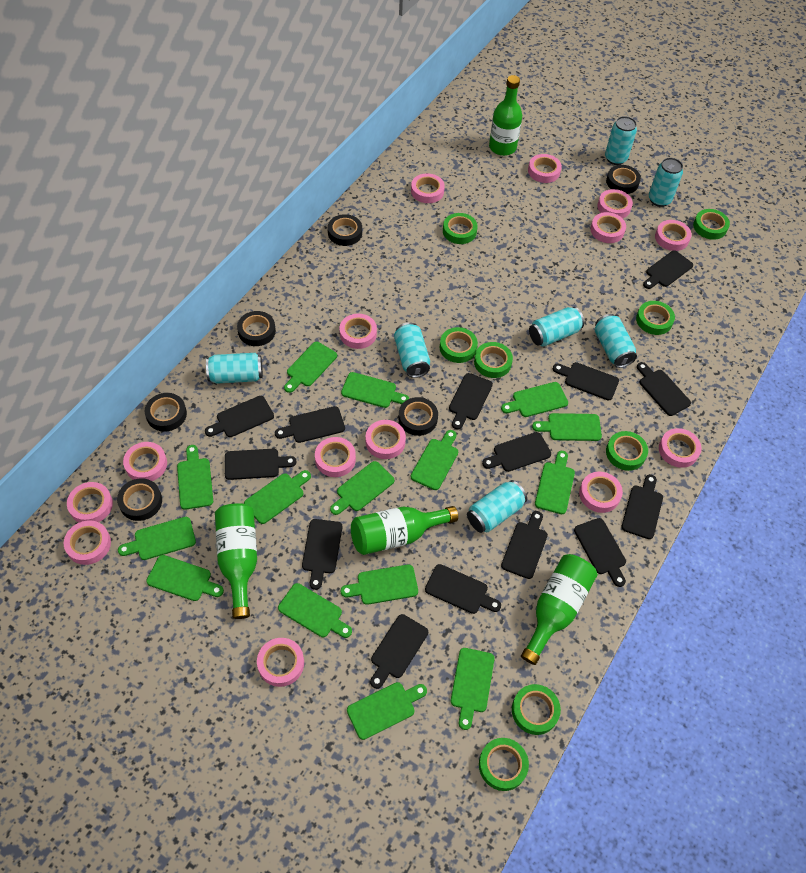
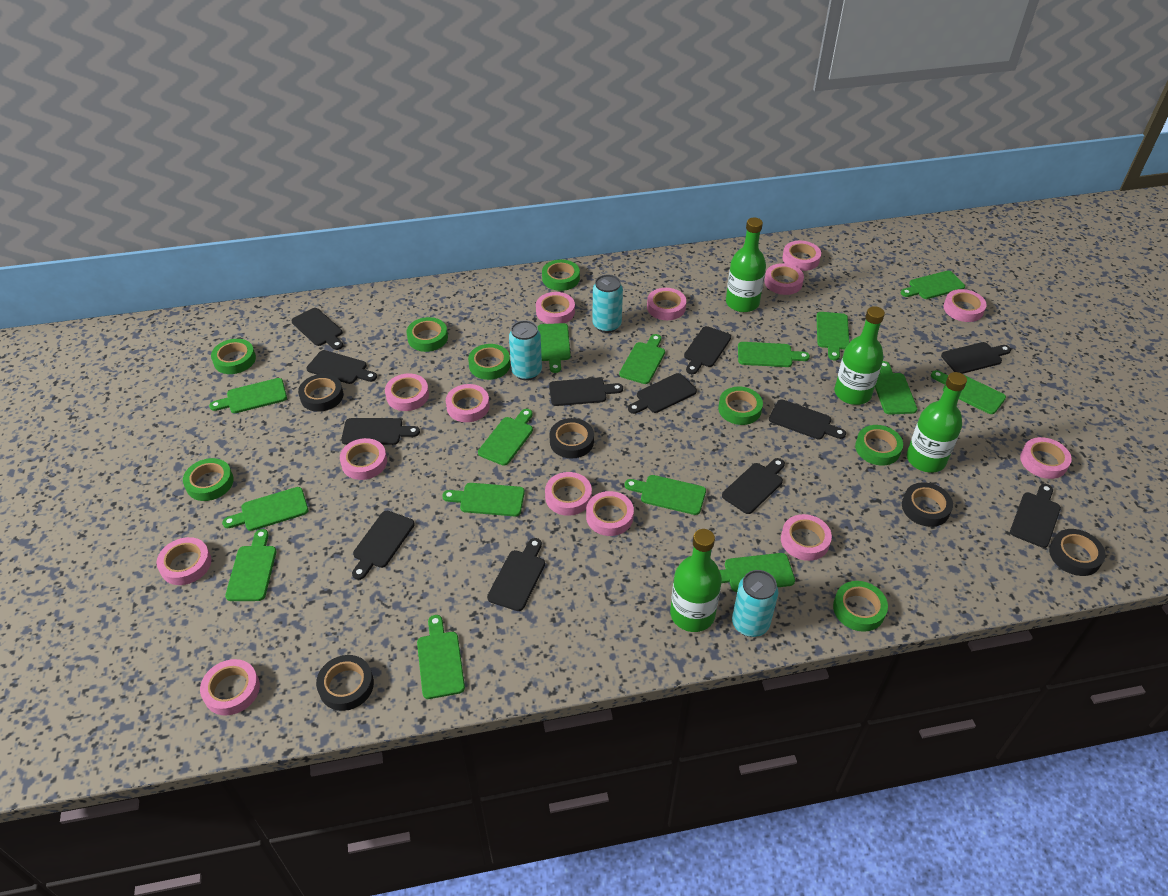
black cutting board: [205,396,274,437] [225,449,296,480] [275,406,345,443] [302,519,342,590] [370,614,428,689] [425,564,501,614] [449,373,493,430] [482,432,551,472] [501,511,548,579] [553,362,619,401] [574,518,626,587] [622,474,663,539] [637,362,691,416] [643,250,693,289] = 14 -> [291,308,343,350] [307,350,377,384] [341,418,420,445] [352,511,415,580] [487,538,545,611] [549,378,623,406] [628,373,697,414] [684,326,731,374] [722,458,785,514] [769,400,846,439] [941,342,1011,374] [1010,484,1061,548] = 12
black tape: [117,478,162,521] [145,393,187,432] [237,311,276,346] [328,214,362,246] [398,397,438,436] [606,165,641,194] = 6 -> [298,374,344,412] [316,655,374,711] [549,418,594,458] [902,482,953,527] [1049,529,1106,576] = 5
turquoise can: [206,353,263,384] [394,322,430,378] [467,480,527,533] [529,307,584,347] [594,314,637,368] [605,116,637,165] [649,158,683,207] = 7 -> [509,320,542,381] [593,274,623,333] [732,570,779,637] = 3

